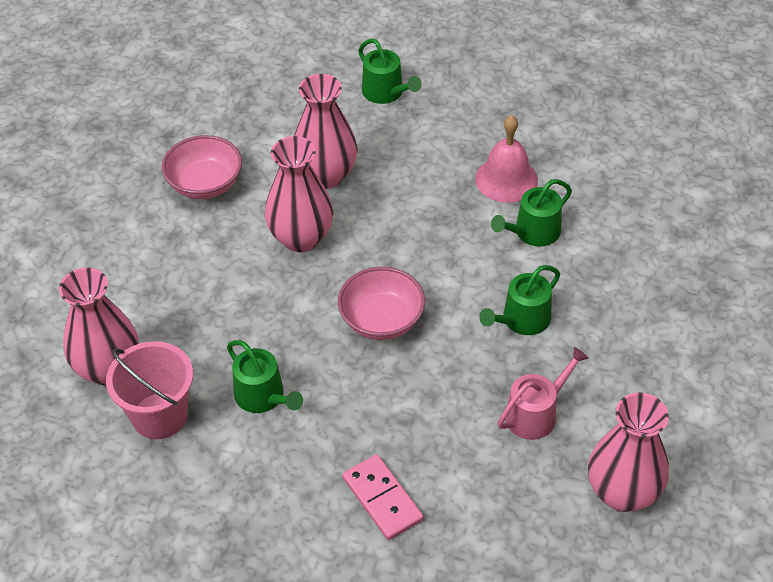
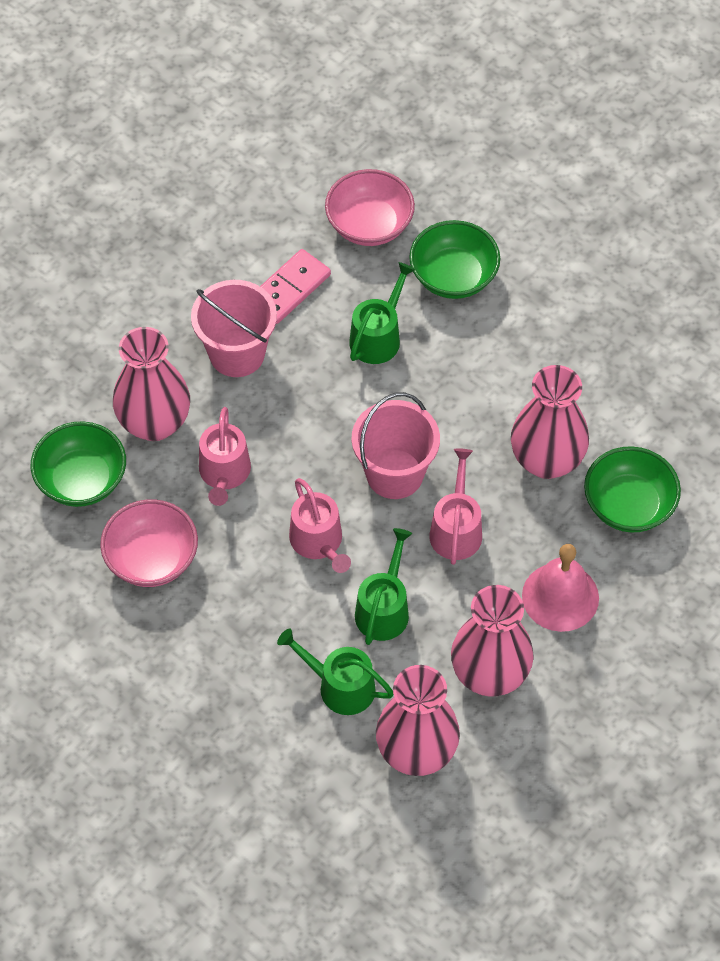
green bowl: none = 0 -> [31,422,126,507] [409,220,500,299] [584,446,681,533] = 3
green watering can: [227,340,303,413] [358,39,422,104] [479,265,560,335] [491,179,572,247] = 4 -> [277,628,393,715] [349,262,416,364] [355,528,412,645] = 3
pink bucket: [106,341,193,439] = 1 -> [191,280,277,377] [352,392,440,499] = 2
pink watering can: [498,347,589,440] = 1 -> [199,407,251,506] [289,478,351,573] [429,448,482,565] = 3

